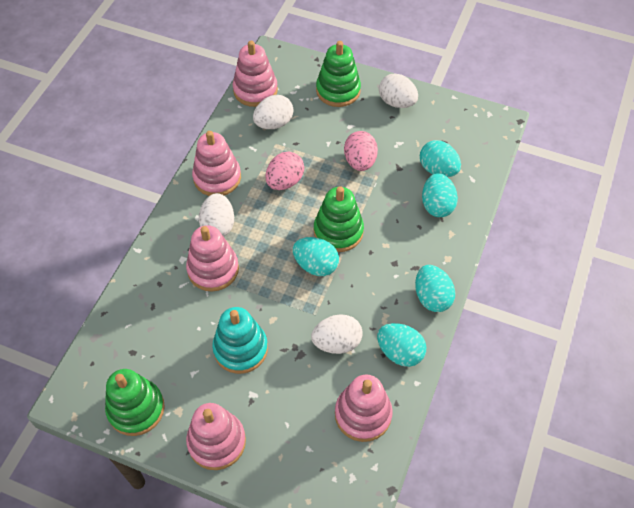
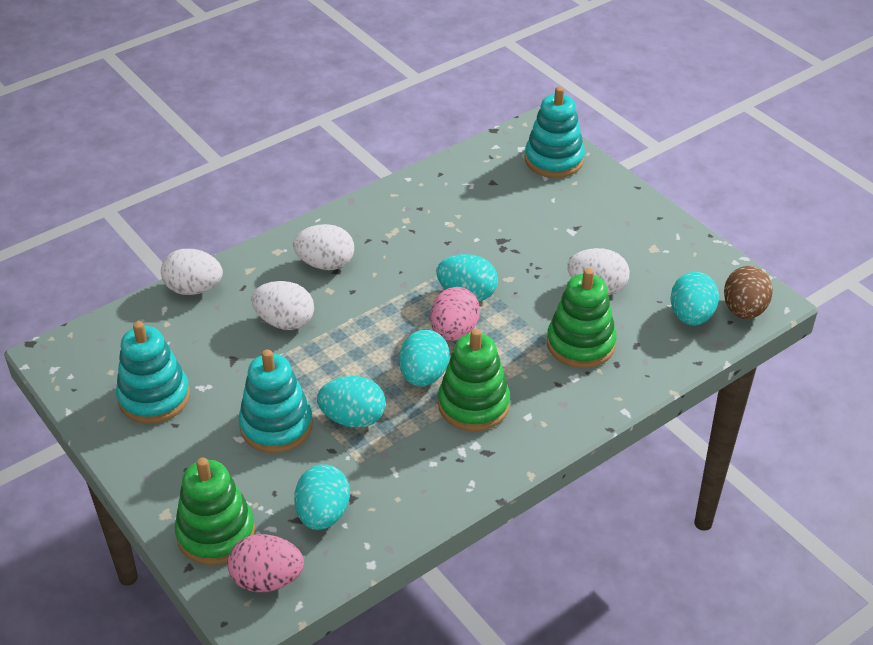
brown egg: none = 0 -> [724,266,773,319] = 1
pink stacking toy: [186,225,239,291] [186,403,246,470] [192,131,241,196] [233,41,278,107] [335,375,393,442] = 5 -> none = 0
turquoise stacking toy: [212,307,268,374] = 1 -> [116,321,190,424] [238,349,313,453] [525,86,585,178] = 3

